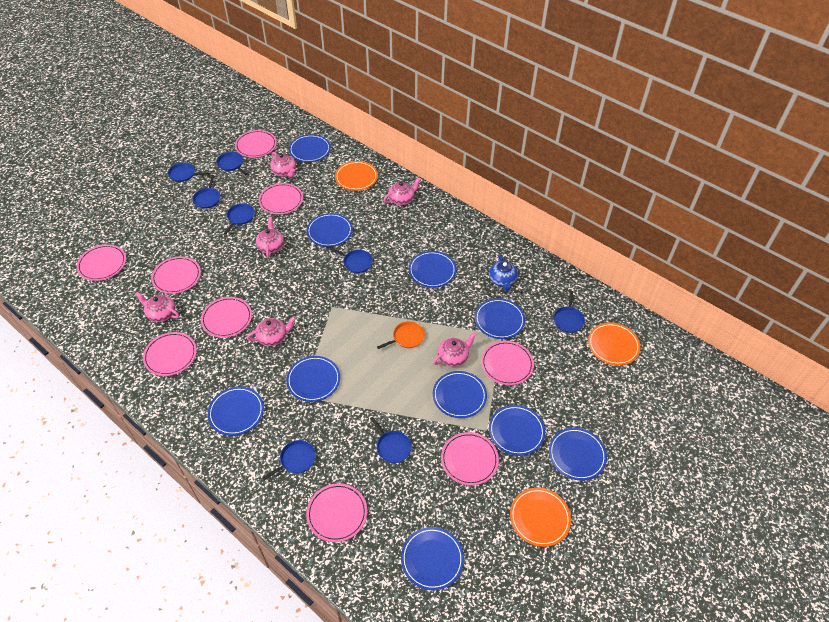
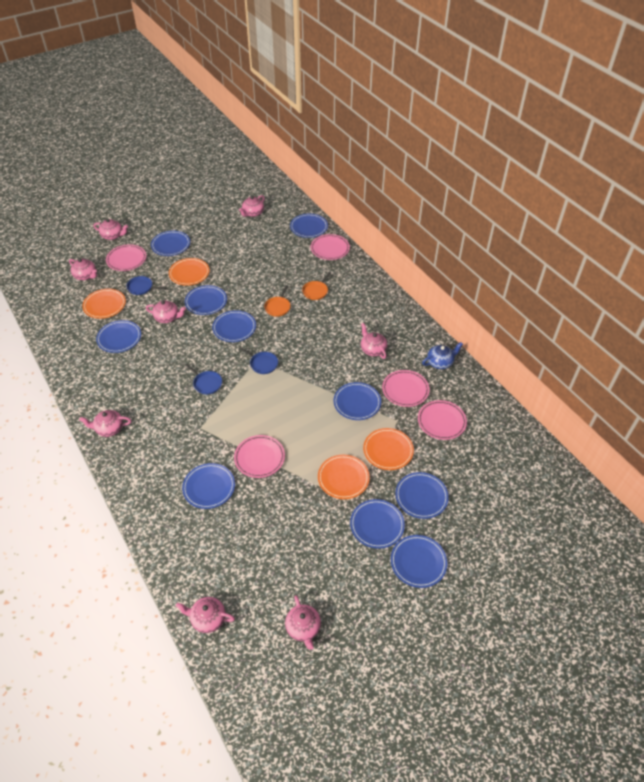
blue pan: [168,162,210,182] [193,175,220,208] [217,152,247,175] [224,203,255,234] [262,440,316,481] [329,247,373,273] [370,417,412,463] [553,291,585,333] = 8 -> [126,276,166,295] [185,364,222,394] [239,347,278,374] = 3
orange pan: [377,321,425,349] = 1 -> [264,285,291,317] [302,272,331,300] = 2
orange plate: [335,161,378,191] [510,488,571,547] [588,323,641,365] = 3 -> [82,289,126,319] [169,258,210,286] [318,455,370,499] [363,428,414,470] = 4
pink plate: [77,244,126,281] [143,332,197,376] [151,256,201,294] [201,297,252,338] [235,130,277,158] [259,183,303,215] [306,483,367,542] [441,432,499,486] [481,341,534,385] = 9 -> [106,244,146,271] [234,435,285,478] [311,234,350,260] [382,370,430,407] [418,400,467,440] = 5
pink teapot: [135,292,179,322] [247,316,296,346] [256,217,284,258] [270,152,296,177] [383,177,421,205] [433,332,477,367] = 6 -> [69,258,97,280] [79,410,131,437] [93,219,128,240] [146,300,186,323] [175,597,235,633] [239,195,265,217] [285,595,321,650] [361,323,387,359] = 8

